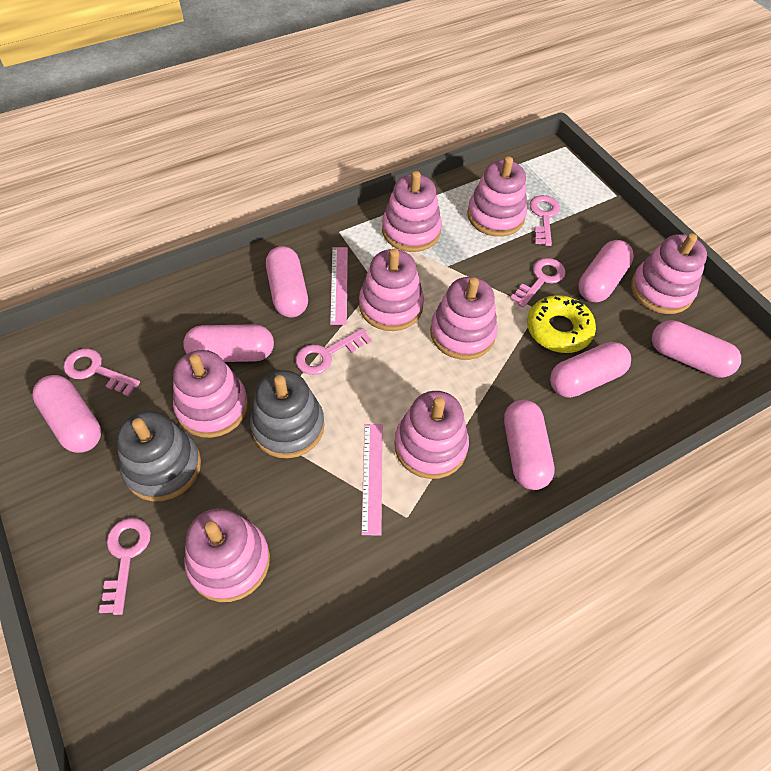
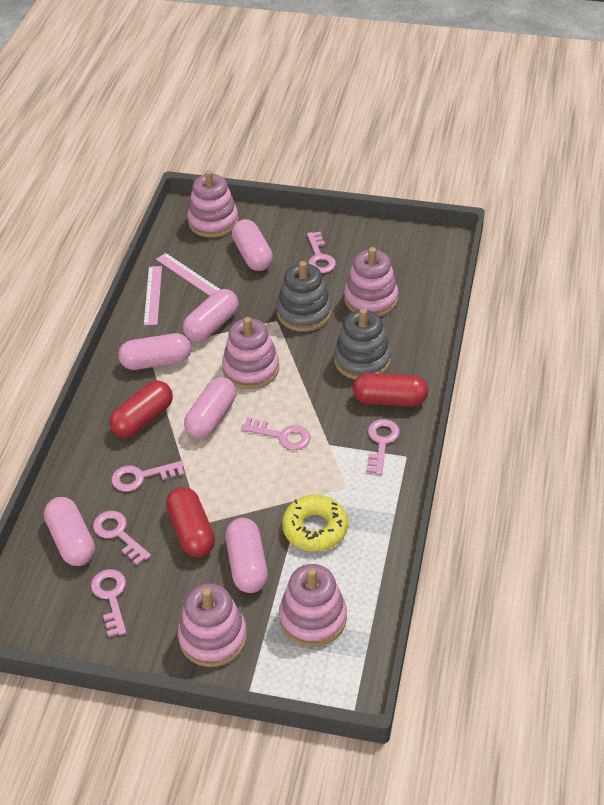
pink capsule: [32,375,101,453] [183,324,274,362] [266,246,308,318] [504,400,555,490] [550,342,631,398] [578,240,634,303] [652,320,741,378] = 7 -> [44,497,95,566] [118,333,191,370] [183,289,239,342] [184,377,236,439] [225,518,268,593] [232,219,273,271] = 6
pink key: [64,348,140,396] [99,518,151,615] [296,328,372,375] [510,258,566,308] [530,195,560,246] = 5 -> [91,569,126,637] [93,511,151,565] [111,461,184,492] [241,417,311,450] [307,231,336,273] [366,419,400,475] = 6
pink stacking toy: [173,350,248,438] [184,508,270,602] [359,249,424,331] [382,171,442,252] [394,391,469,479] [430,277,498,360] [467,156,527,237] [631,233,707,314] = 8 -> [178,583,247,667] [187,170,238,238] [222,317,279,389] [279,564,347,647] [344,247,398,317] = 5
red capsule: none = 0 -> [110,381,173,438] [166,487,215,557] [353,373,428,406] = 3

